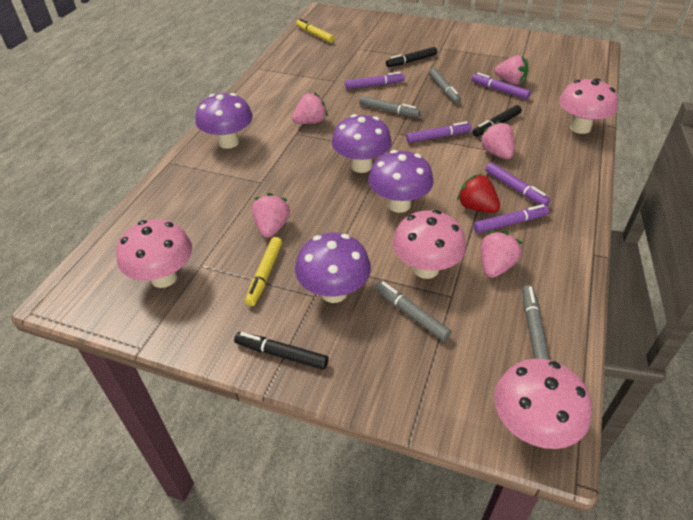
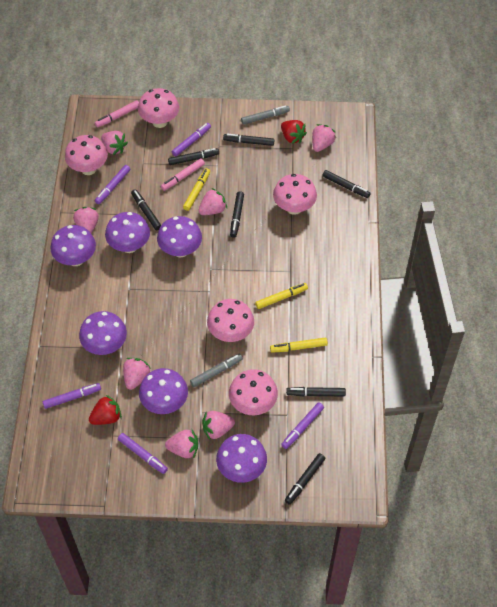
black marker: [234,332,329,370] [386,47,437,67] [472,105,522,137] = 3 -> [131,189,161,230] [168,148,219,165] [223,134,274,146] [230,191,244,238] [285,453,325,505] [286,387,346,397] [323,170,371,198] = 7
grey marker: [359,96,421,118] [375,281,451,341] [429,68,461,104] [522,285,550,360] = 4 -> [190,354,243,387] [241,105,290,125] = 2
pink marker: none = 0 -> [95,100,139,128] [161,159,205,191] = 2
pink mushroom: [116,219,192,288] [392,210,466,279] [494,359,592,449] [559,78,618,134] = 4 -> [65,135,108,175] [138,88,179,128] [207,299,254,342] [229,369,278,415] [273,174,317,215] = 5
pink strawberry: [252,193,290,238] [292,92,328,124] [479,121,515,159] [480,231,522,278] [494,55,528,85] = 5 -> [73,207,99,233] [101,131,128,155] [123,358,151,390] [165,430,198,459] [198,188,227,215] [202,411,235,440] [312,124,336,152] = 7
purple mushroom: [195,93,253,149] [295,233,371,303] [332,114,392,173] [368,150,434,213] = 4 -> [50,225,96,266] [79,311,127,355] [105,212,150,253] [139,368,188,414] [157,216,202,257] [216,434,267,483] = 6
red strawberry: [457,174,500,213] = 1 -> [89,395,122,425] [281,120,307,144] = 2
yellow marker: [245,237,282,306] [296,19,334,43] = 2 -> [183,168,210,211] [255,283,308,309] [270,338,328,353] = 3

